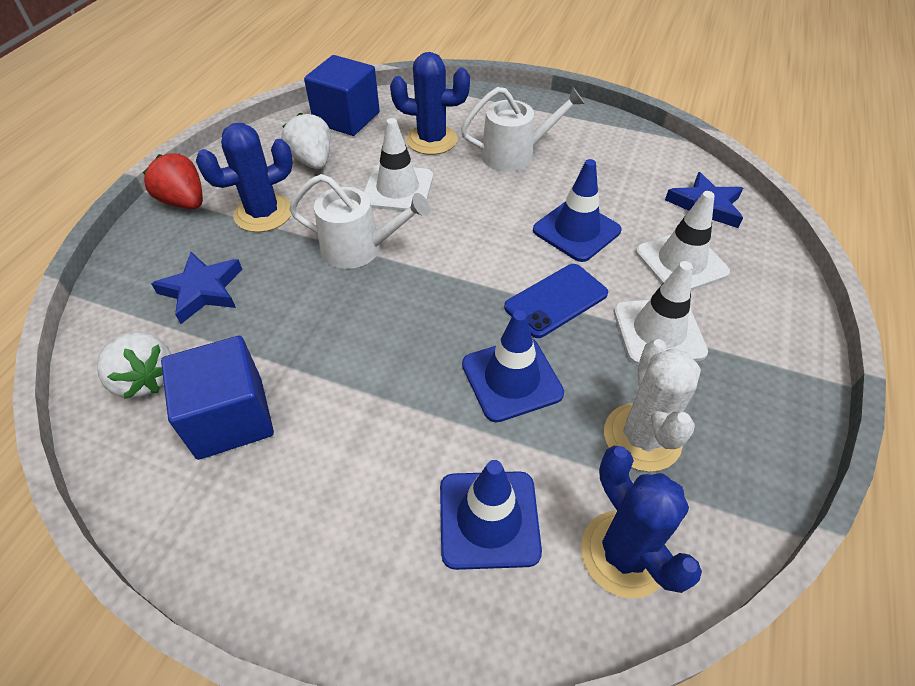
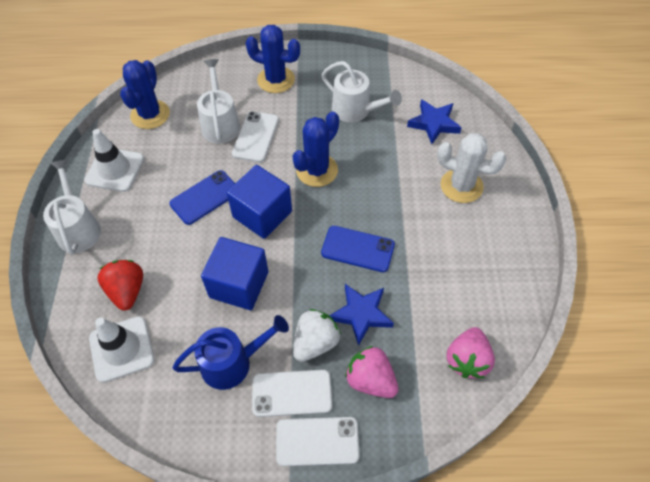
blue phone: [504,264,608,338] = 1 -> [169,170,235,225] [321,226,395,272] = 2
blue traffic cone: [440,460,542,570] [462,310,564,423] [533,159,621,262] = 3 -> none = 0
blue watering can: none = 0 -> [172,315,289,390] = 1
pink strawberry: none = 0 -> [345,346,398,398] [446,327,495,378] = 2
white phone: none = 0 -> [232,111,279,163] [252,370,332,417] [276,417,360,466] = 3
white strawberry: [97,332,171,399] [282,113,331,169] = 2 -> [293,309,341,362] = 1
white traffic cone: [363,118,433,211] [614,261,708,365] [636,191,730,290] = 3 -> [84,129,144,192] [89,316,154,383] = 2
white watering can: [289,174,430,269] [461,87,585,172] = 2 -> [43,160,101,255] [197,59,240,144] [322,61,402,122] = 3

